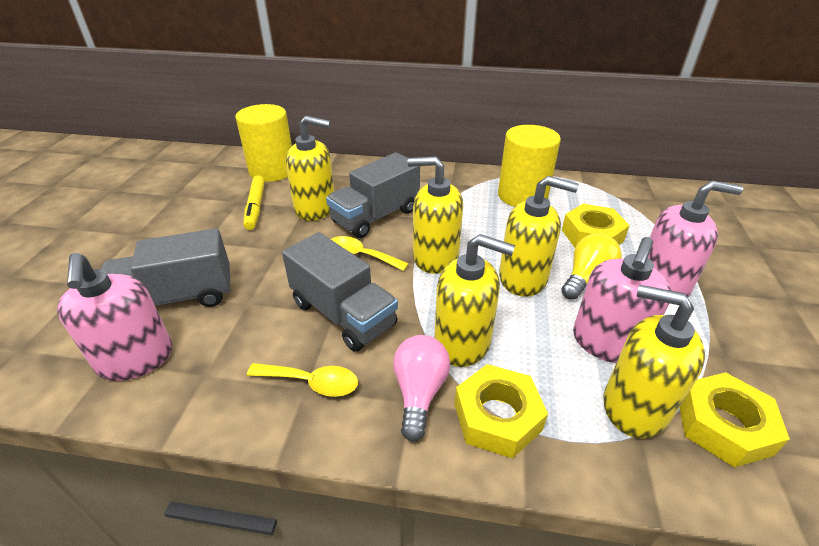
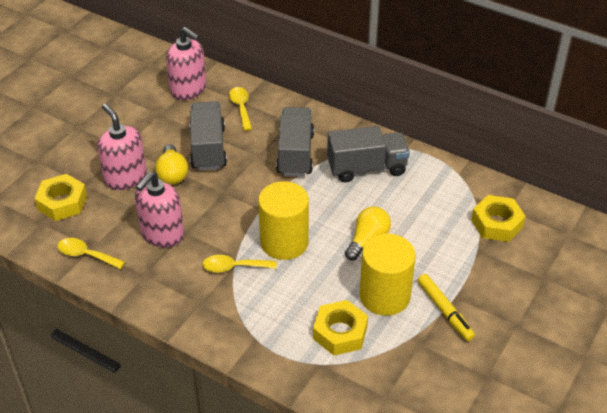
pink light bulb: [393,335,450,442] = 1 -> none = 0
yellow light bulb: [561,233,622,300] = 1 -> [155,144,188,184] [345,206,391,261] = 2
yellow soap dispenser: [285,116,334,221] [408,156,463,274] [434,234,515,367] [499,176,579,297] [603,285,705,439] = 5 -> none = 0
yellow spoon: [247,363,358,397] [331,236,409,271] = 2 -> [57,238,125,269] [203,255,277,273] [229,87,252,131] = 3

